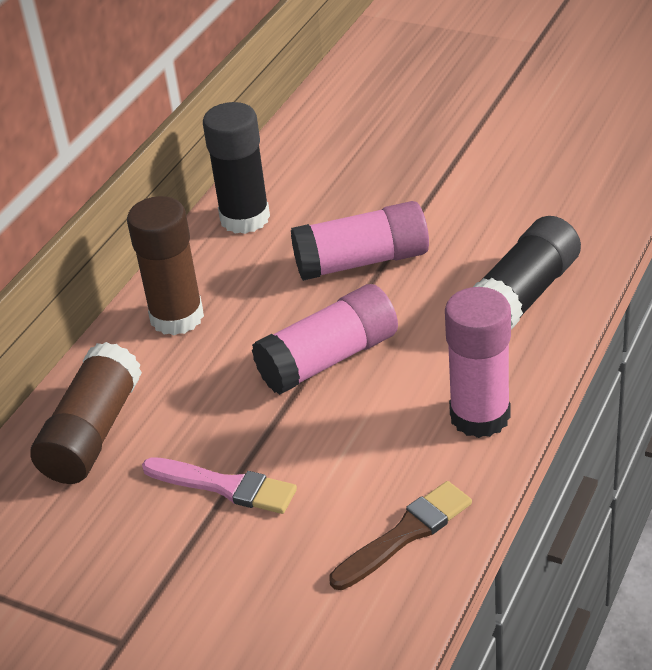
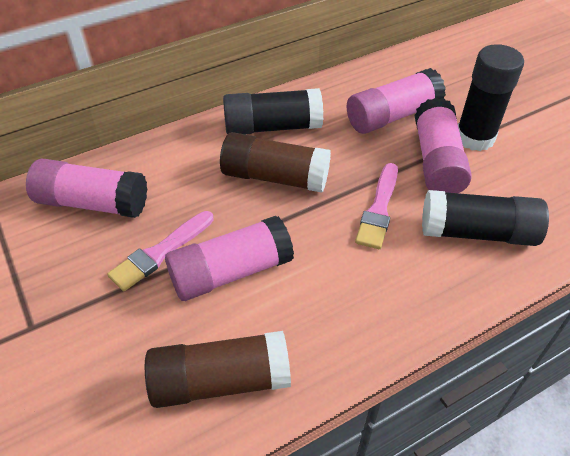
black glue stick: [203,102,270,234] [473,216,581,330] = 2 -> [223,88,323,134] [422,190,549,246] [458,44,524,151] = 3
brown brush: [329,481,472,590] = 1 -> none = 0
pink brush: [142,457,297,514] = 1 -> [107,211,214,291] [355,163,398,249] = 2
pink glue stick: [252,284,398,395] [291,201,429,281] [445,287,511,438] = 3 -> [26,159,147,218] [165,216,294,301] [347,68,446,134] [414,98,472,193] = 4

